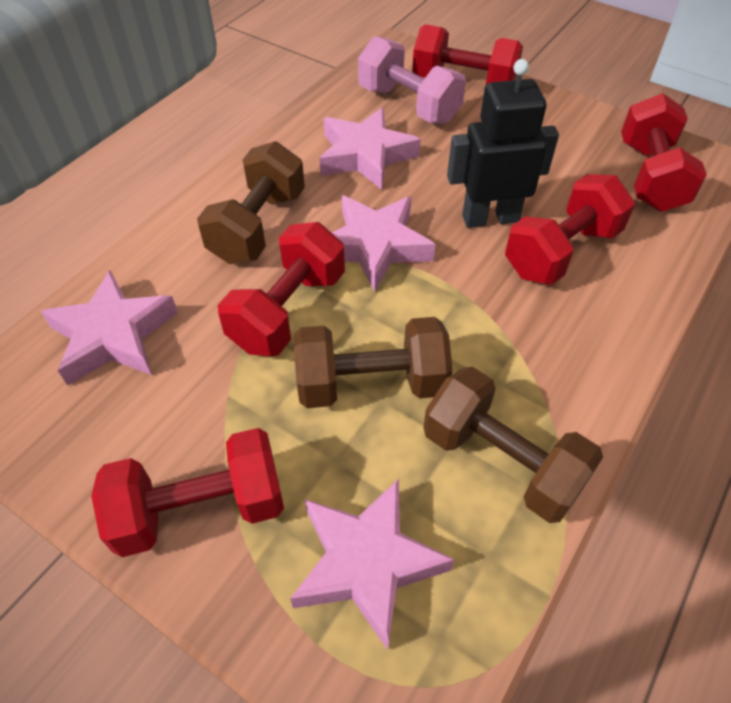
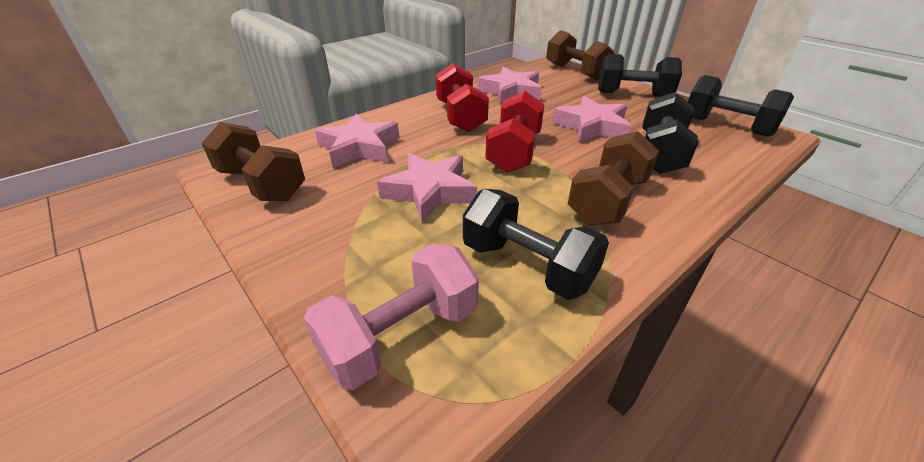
black dumbbell: none = 0 -> [463,189,609,300] [598,54,682,97] [642,92,698,174] [688,75,794,137] = 4
black robot: [447,59,559,228] = 1 -> none = 0
red dumbbell: [91,428,284,557] [218,222,345,356] [412,24,523,84] [505,174,635,285] [621,93,707,212] = 5 -> [436,63,489,132] [485,91,545,173] = 2

